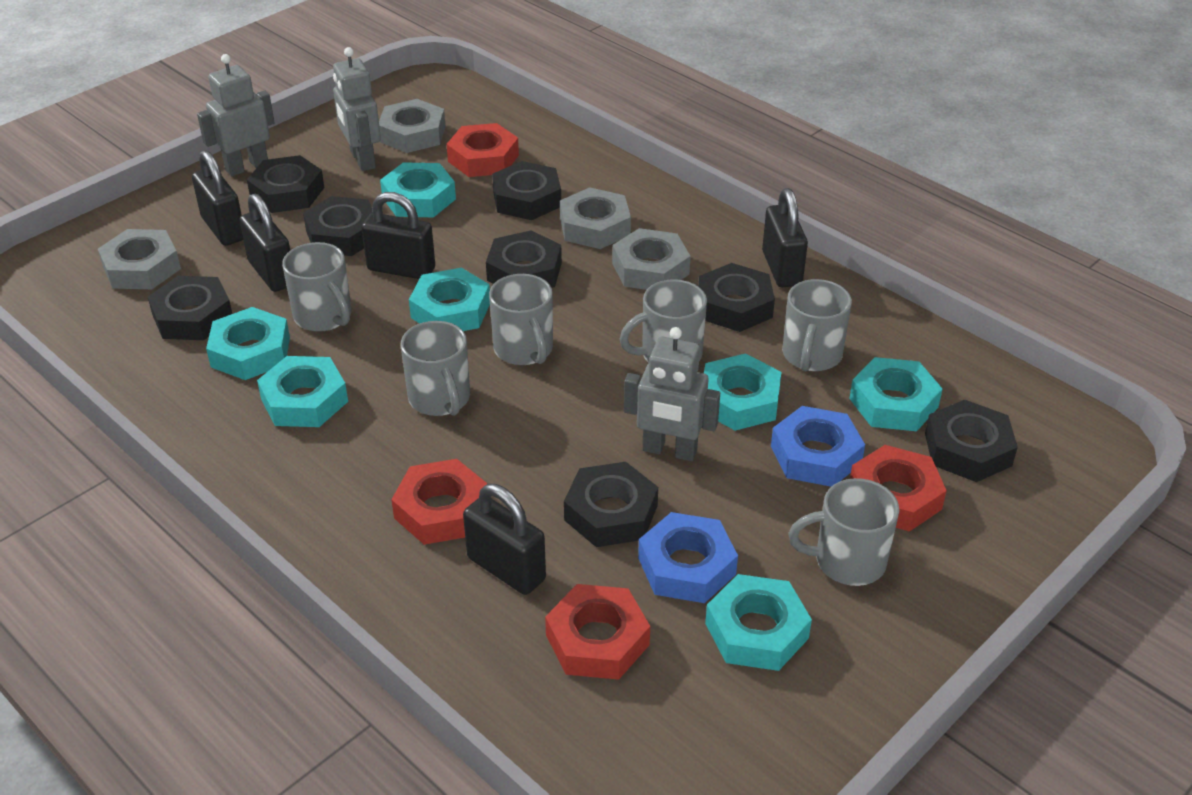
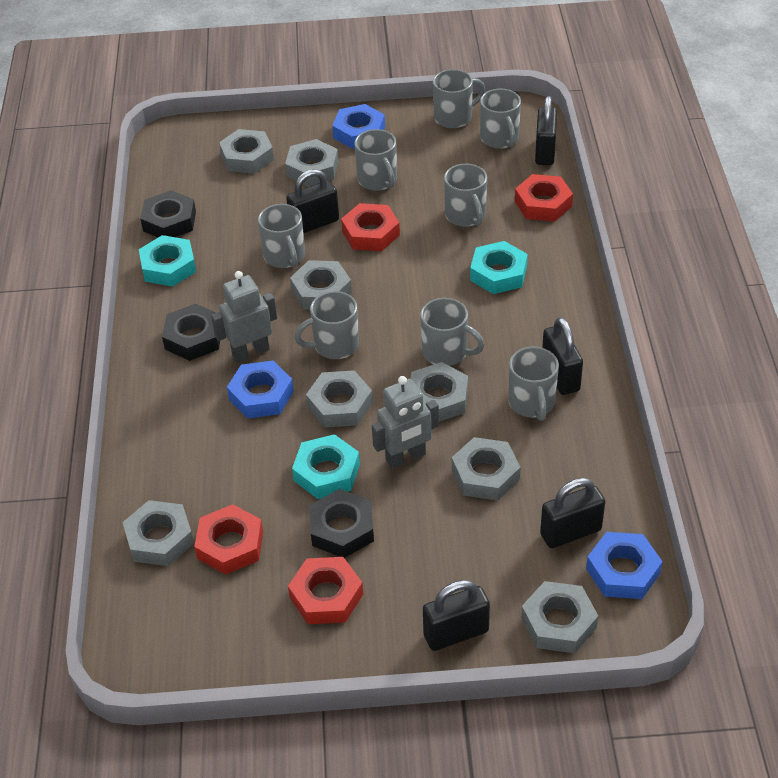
black nut: [148,276,232,340] [247,155,324,213] [303,196,373,256] [486,230,562,288] [492,161,561,220] [564,462,658,547] [698,263,775,332] [925,400,1018,482] = 8 -> [140,190,196,237] [162,304,220,361] [310,489,374,558] = 3
blue nut: [638,512,738,603] [771,406,865,487] = 2 -> [227,361,294,419] [332,104,385,149] [586,532,663,599] = 3
grey mug: [282,242,351,332] [401,321,470,416] [489,274,553,365] [620,279,707,363] [782,279,852,371] [788,478,899,586] = 6 -> [258,204,305,268] [294,291,359,359] [354,129,397,191] [420,298,485,366] [433,69,485,128] [444,164,487,227] [480,89,521,149] [508,347,559,421] = 8
grey nut: [98,229,181,289] [379,99,445,153] [560,187,631,249] [612,228,691,290] = 4 -> [123,500,194,566] [219,129,274,174] [285,139,339,187] [290,260,352,310] [306,370,373,428] [410,362,468,422] [452,437,521,501] [521,581,598,653] = 8
grey robot: [197,54,275,176] [333,47,381,171] [624,327,720,461] = 3 -> [211,271,277,362] [372,376,439,469] = 2
turquoise nut: [206,307,290,380] [257,356,348,427] [380,162,456,217] [409,268,490,331] [704,353,781,431] [705,574,812,671] [849,357,943,431] = 7 -> [139,235,196,287] [292,434,360,499] [470,241,528,294] = 3

